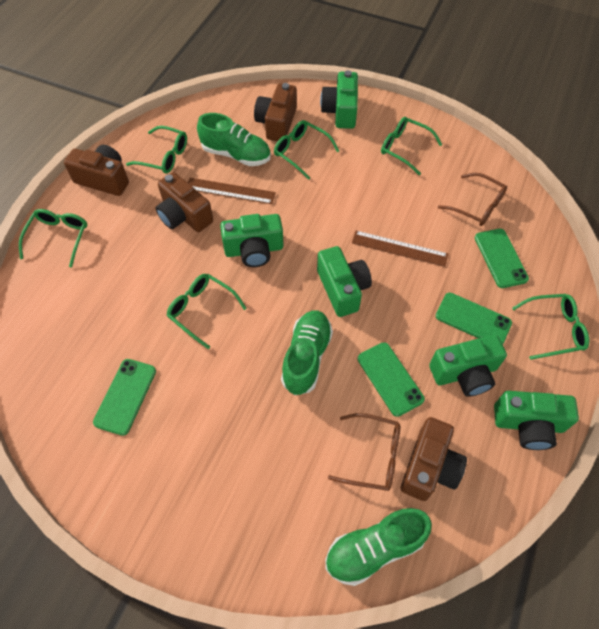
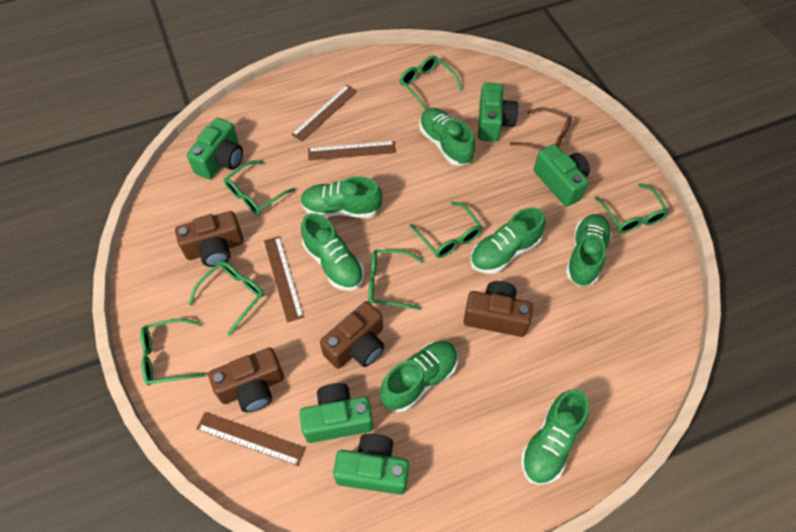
brown glasses: [328,413,400,491] [438,173,507,226] = 2 -> [510,108,572,150] = 1
brown ruler: [188,178,276,204] [352,231,448,267] = 2 -> [197,412,305,466] [264,236,304,322] [291,85,358,142] [308,141,396,161] = 4
green glasses: [19,209,87,268] [126,126,187,174] [166,274,247,349] [274,120,339,180] [381,117,443,175] [512,294,589,360] = 6 -> [140,318,206,385] [188,261,264,336] [224,161,295,215] [368,250,424,310] [400,56,463,110] [409,202,483,258] [595,183,669,233] = 7
green phone: [93,359,156,436] [358,342,425,417] [436,293,512,344] [475,229,529,288] = 4 -> none = 0
green shoe: [197,113,271,166] [281,310,333,395] [325,508,432,586] = 3 -> [301,176,383,218] [301,213,364,291] [380,341,458,412] [419,108,475,166] [470,207,545,274] [521,389,589,485] [566,214,612,286] = 7

